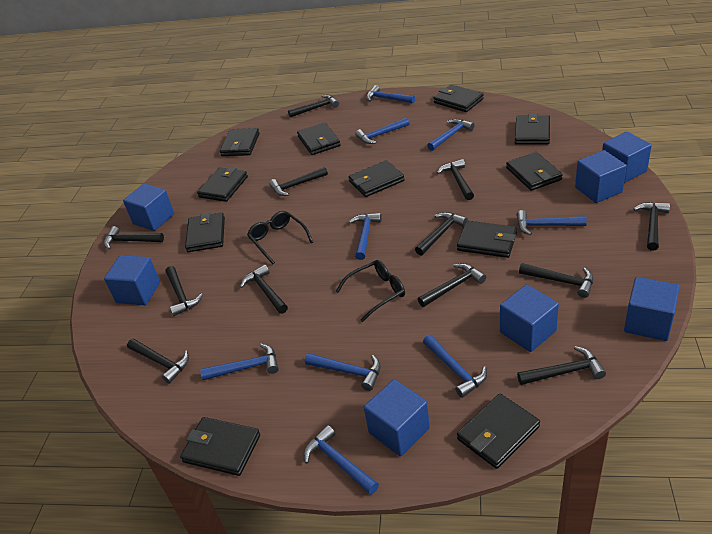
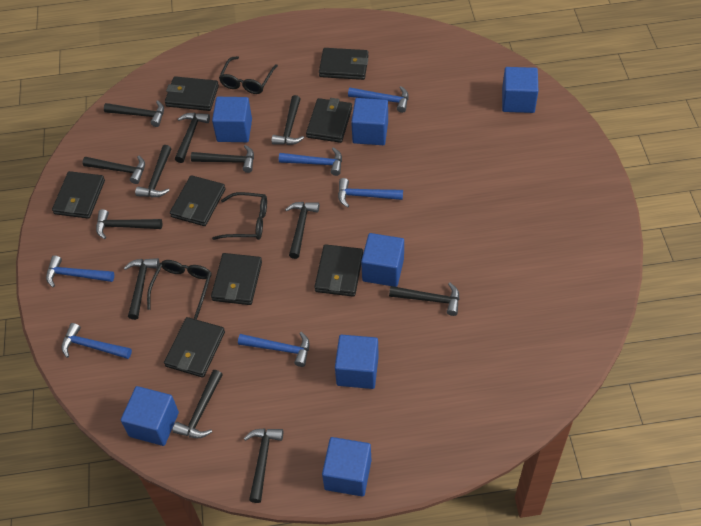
black glasses: [247,211,313,264] [335,260,405,322] = 2 -> [147,260,212,319] [212,192,267,240] [219,56,278,94] = 3
black wallet: [180,417,260,476] [185,212,225,252] [197,167,248,202] [220,128,260,156] [297,122,341,155] [349,160,404,197] [434,84,484,112] [457,221,517,258] [457,393,540,469] [506,152,563,191] [515,113,550,145] = 11 -> [52,171,105,219] [164,317,225,378] [165,76,219,111] [170,175,226,226] [211,253,262,305] [306,98,352,143] [314,244,363,297] [319,48,369,80] = 8
blue hammer: [200,344,279,380] [304,425,379,495] [305,353,381,391] [349,213,382,260] [355,117,409,144] [366,85,415,103] [423,335,487,398] [427,119,475,151] [517,210,587,235] = 9 -> [46,255,114,287] [61,323,132,359] [238,332,310,367] [279,147,342,176] [338,178,403,207] [348,86,409,113] = 6

